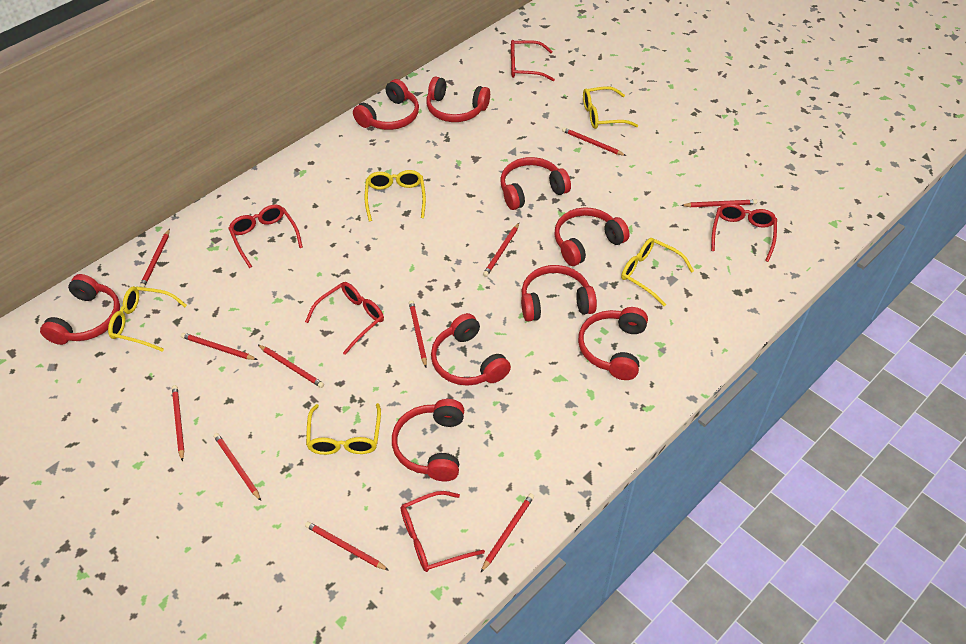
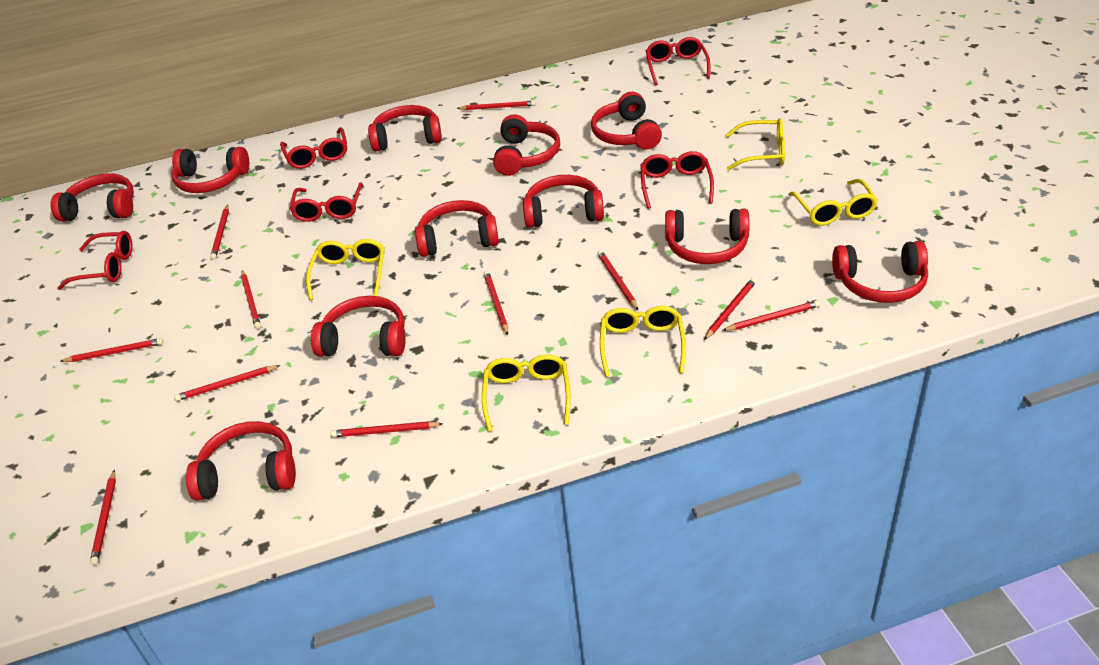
red headphones: [40,274,120,345] [353,79,419,130] [392,399,464,481] [426,77,490,122] [431,313,511,386] [500,157,571,210] [521,265,597,322] [555,207,630,266] [578,307,648,380] = 9 -> [50,173,134,221] [171,147,249,193] [186,421,296,500] [311,296,406,357] [368,105,442,152] [415,200,499,257] [493,114,560,176] [523,175,604,228] [591,92,662,150] [665,209,749,264] [832,241,928,303] = 11

